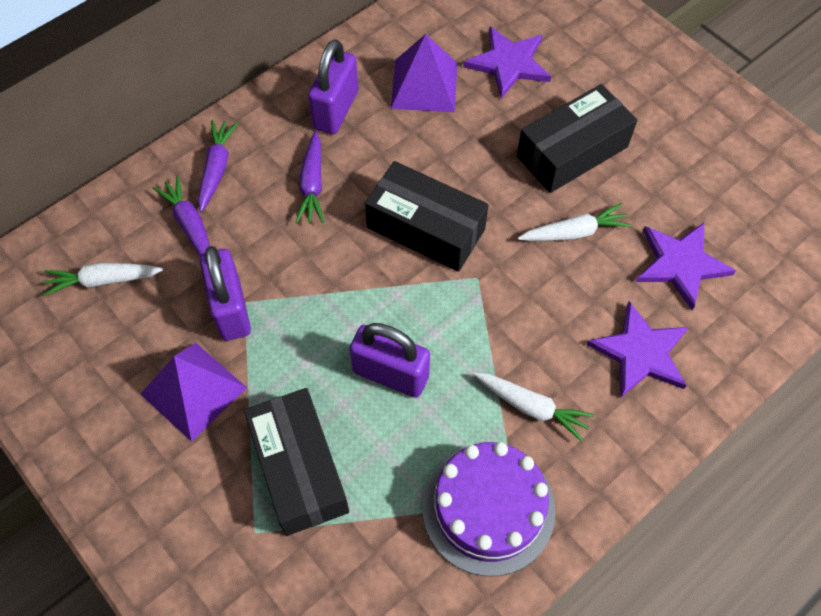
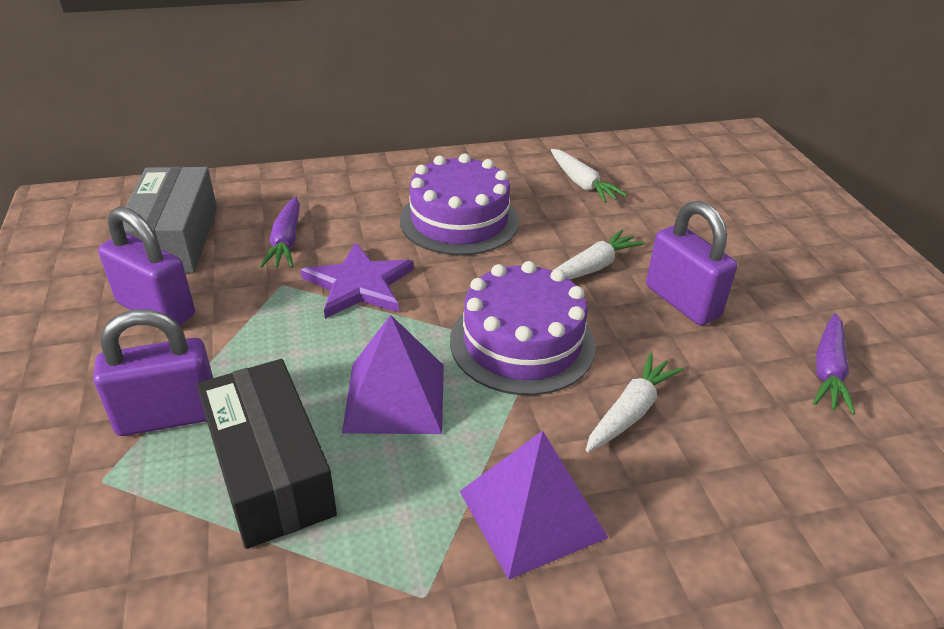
black box: [244,388,349,536] [365,161,488,272] [517,84,637,193] = 3 -> [197,359,337,549] = 1
grey box: none = 0 -> [123,167,217,273] = 1
purple cake: [422,442,556,576] = 1 -> [400,154,519,255] [450,261,596,395] = 2
purple carrot: [153,176,210,256] [198,120,238,212] [295,131,324,223] = 3 -> [260,196,300,268] [813,313,855,415] = 2
purple star: [463,27,551,99] [586,301,689,398] [635,223,736,310] = 3 -> [301,242,414,319] = 1

